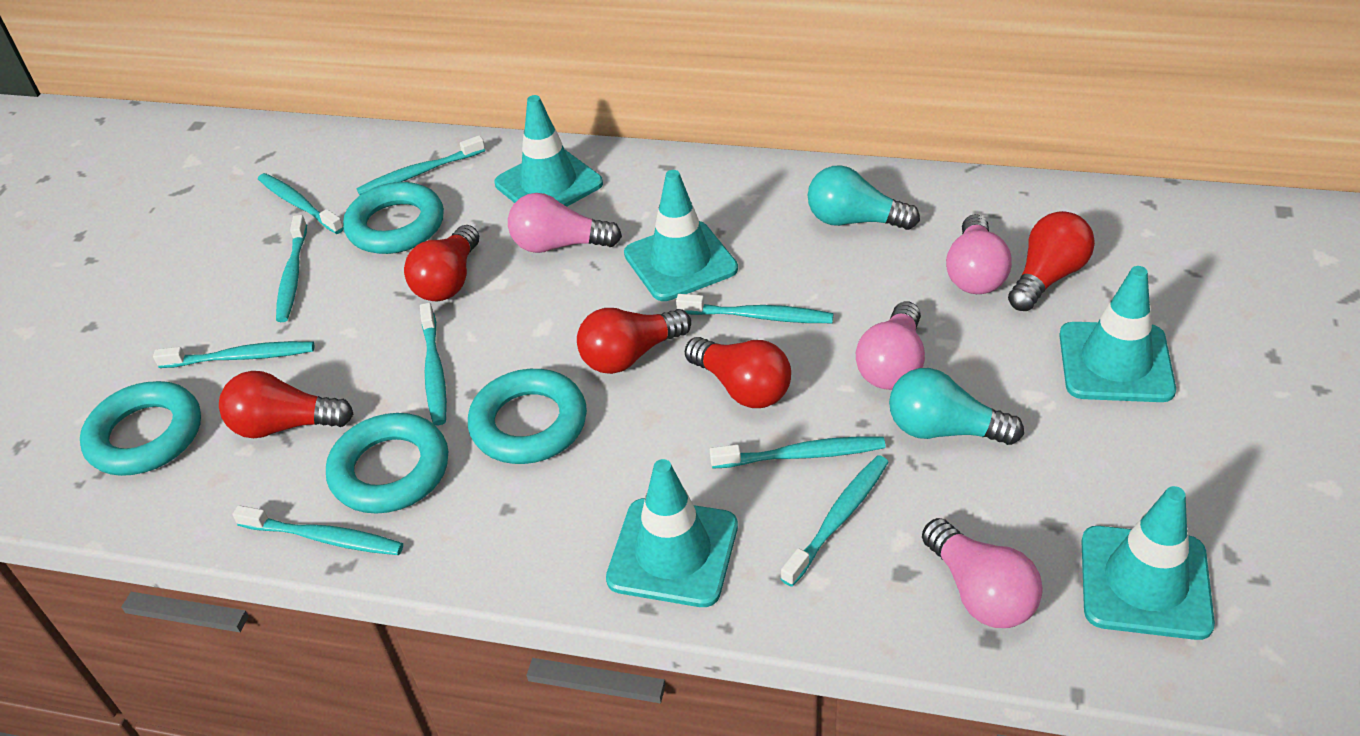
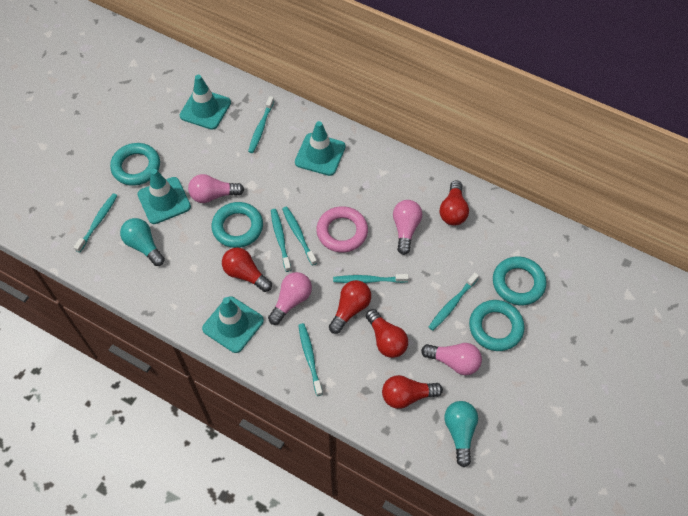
pink ring: none = 0 -> [316,206,368,253] = 1
turquoise toothbrush: [153,341,314,368] [232,505,403,555] [258,173,344,234] [276,215,307,322] [356,135,485,195] [420,303,447,425] [676,294,833,323] [710,437,886,469] [781,455,889,587] = 9 -> [74,193,118,252] [248,96,274,153] [271,209,291,272] [282,206,317,266] [298,323,323,396] [333,274,409,283] [429,273,479,331] = 7
turquoise traffic cone: [495,95,603,207] [606,459,738,607] [624,170,738,301] [1059,266,1176,402] [1081,486,1215,640] = 5 -> [138,169,191,224] [180,75,231,130] [202,296,264,353] [295,121,346,176] = 4

